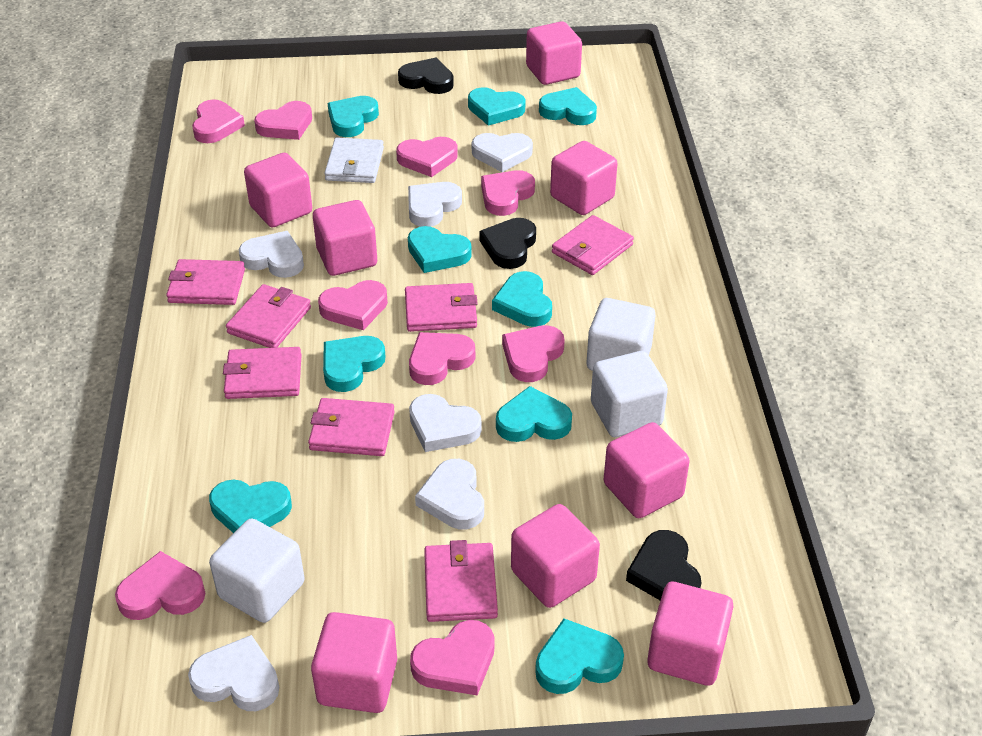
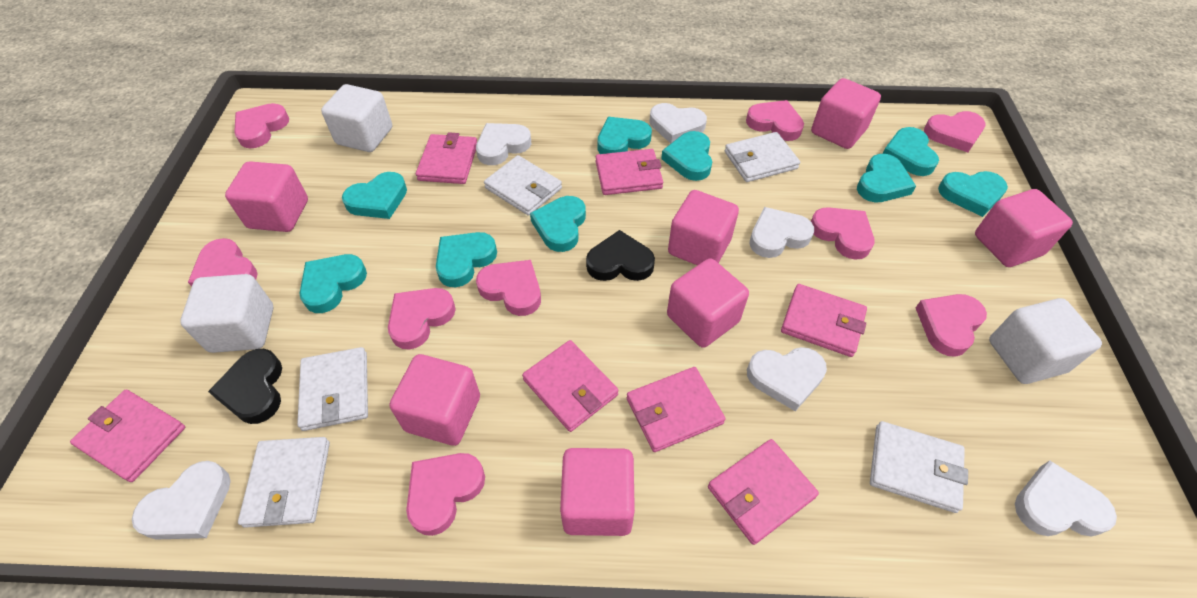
black heart: [398,58,454,94] [479,218,536,269] [626,530,701,600] = 3 -> [208,349,282,424] [586,230,655,281] = 2
pink cube: [244,153,312,227] [311,612,397,713] [313,200,377,276] [511,504,600,608] [526,21,582,85] [550,141,618,215] [604,422,690,518] [647,582,734,686] = 8 -> [225,161,308,232] [390,354,480,446] [560,448,635,536] [667,258,749,348] [668,190,739,265] [811,78,881,149] [975,189,1073,267] = 7
white wallet: [324,138,384,183] = 1 -> [238,437,330,528] [297,347,368,431] [484,155,562,216] [725,132,800,182] [870,421,968,513] = 5

